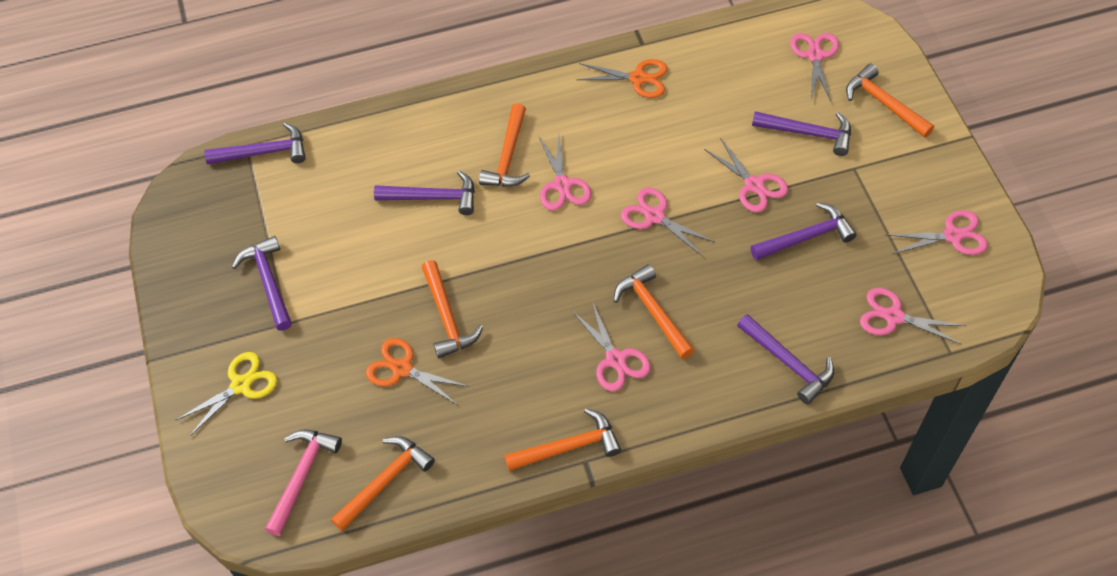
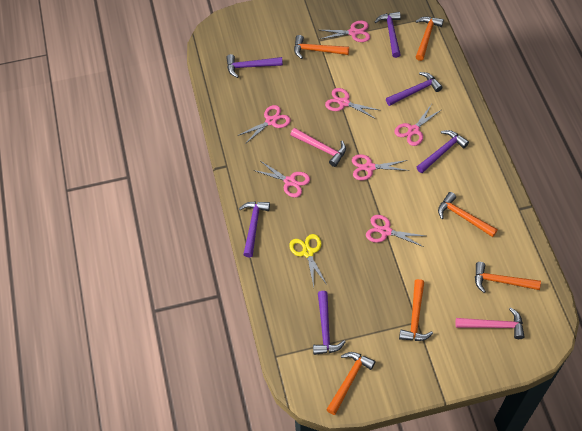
orange scissors: [366,338,469,405] [576,59,668,98] = 2 -> none = 0
pink hammer: [265,430,342,536] = 1 -> [290,128,346,167] [455,307,525,339] = 2

